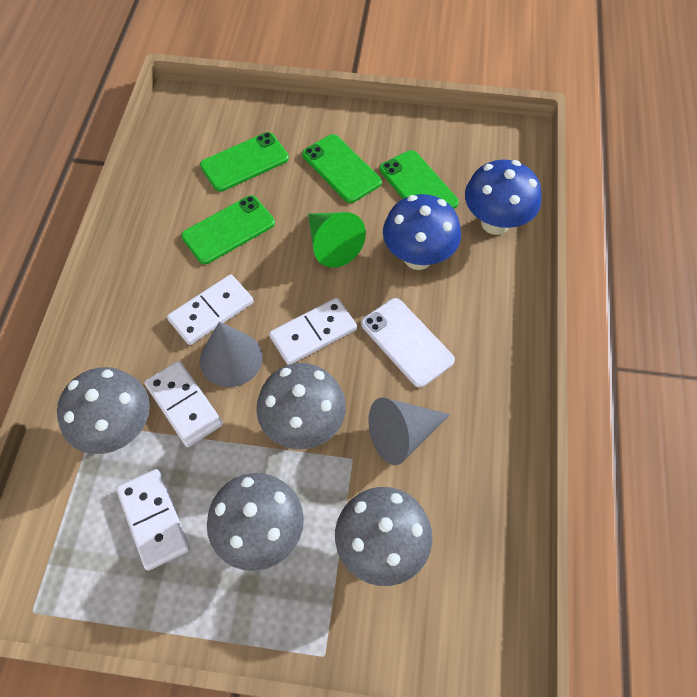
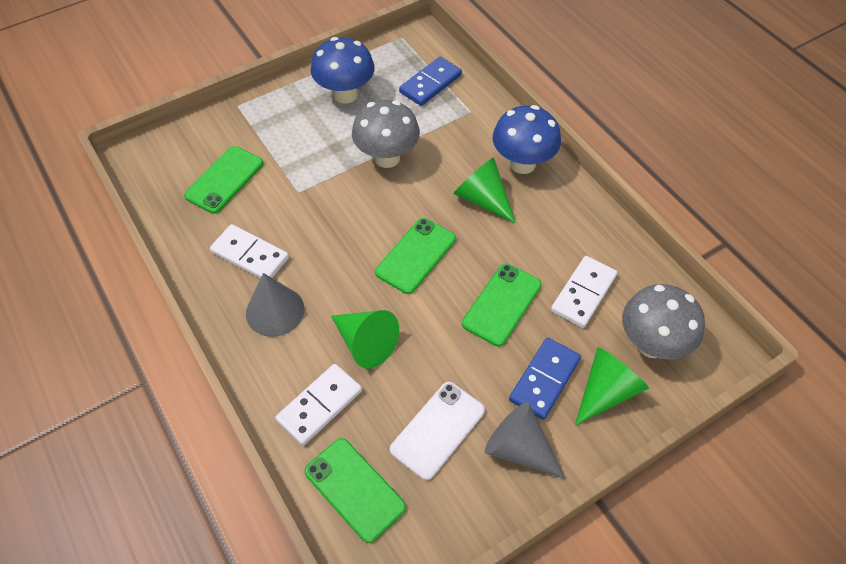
blue domino: none = 0 -> [399,57,462,106] [509,338,581,420] = 2
green cone: [308,212,366,268] = 1 -> [331,310,399,369] [453,158,516,224] [575,347,649,425] = 3
grey mushroom: [57,367,150,454] [207,473,304,571] [256,363,346,449] [335,487,433,586] = 4 -> [352,100,420,168] [622,284,705,360] = 2
white domino: [116,469,190,571] [144,361,223,447] [167,274,254,345] [269,298,357,365] = 4 -> [210,224,289,278] [275,364,362,446] [551,256,617,328] = 3

